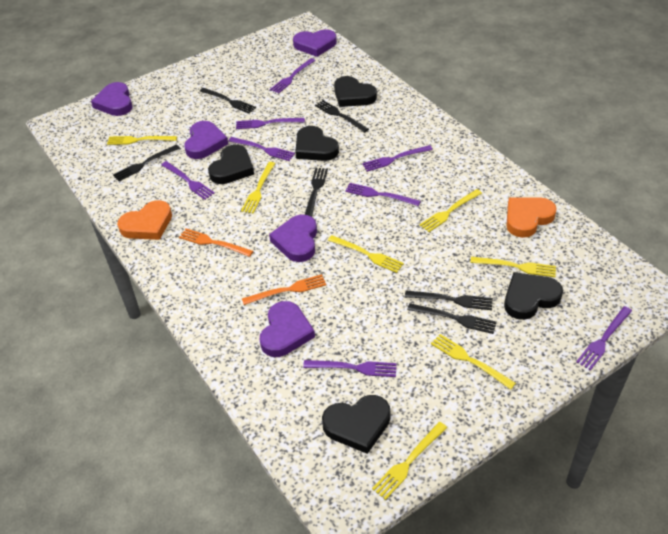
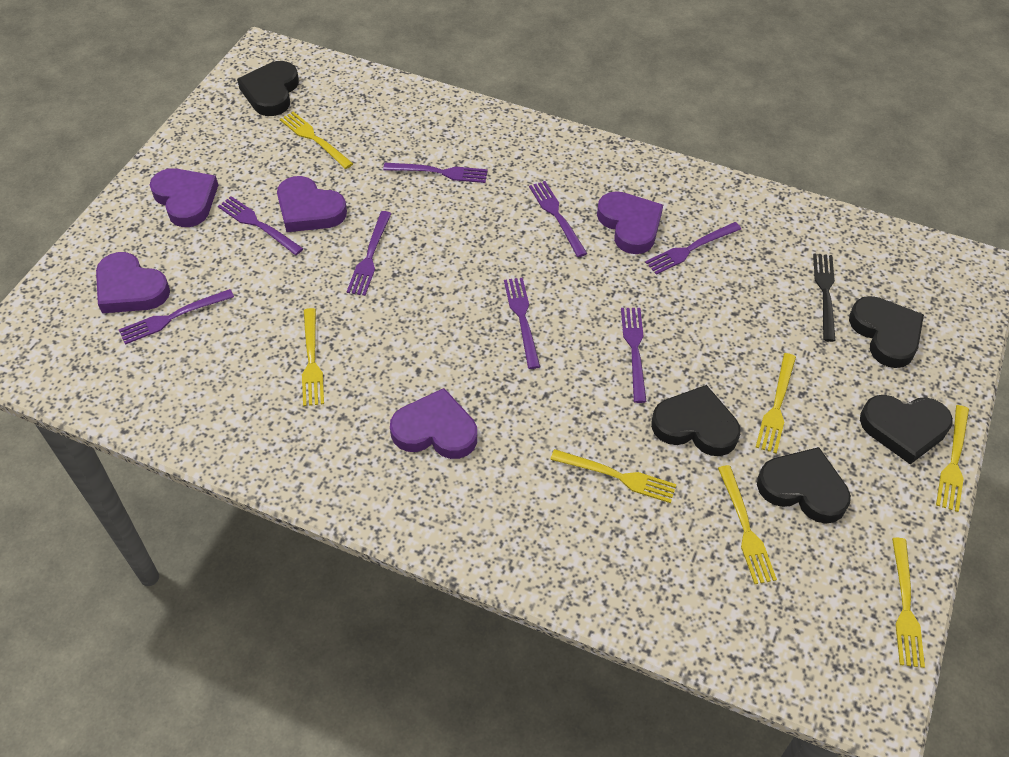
black fork: [113,145,180,181] [200,88,256,113] [305,168,328,217] [315,100,369,133] [405,291,493,310] [407,303,497,334] = 6 -> [813,254,836,342] = 1
orange fork: [179,228,253,257] [242,274,326,305] = 2 -> none = 0
orange heart: [117,200,172,240] [506,197,557,238] = 2 -> none = 0

